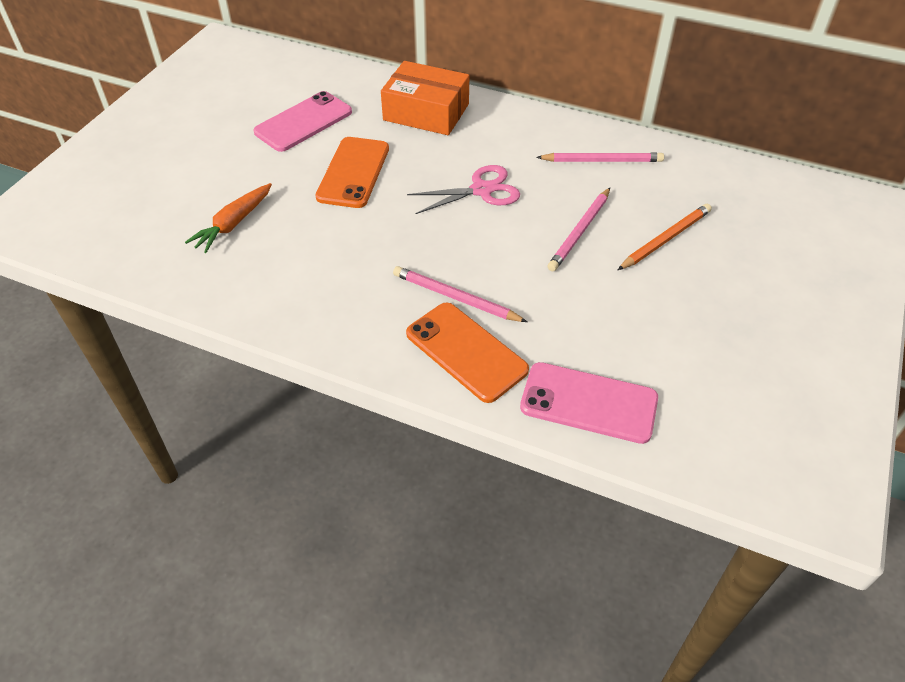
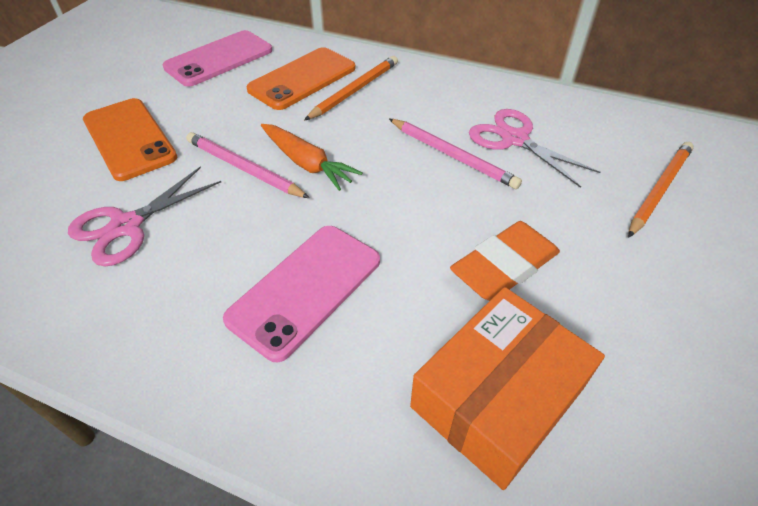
orange eraser: none = 0 -> [450,221,560,301] = 1
orange pencil: [618,204,712,270] = 1 -> [304,56,398,121] [628,142,694,238] = 2
pink pencil: [393,266,527,322] [536,153,664,162] [547,188,610,271] = 3 -> [186,132,310,198] [389,119,522,189] = 2
pink scissors: [407,165,520,214] = 1 -> [68,166,221,266] [469,109,601,188] = 2

